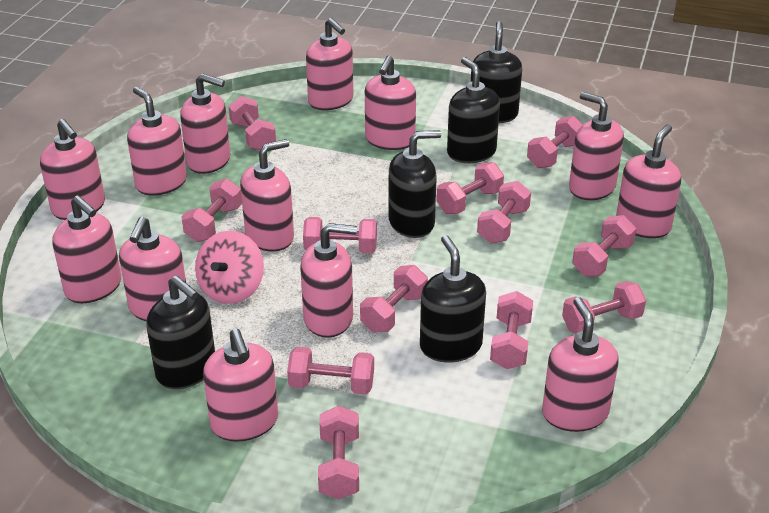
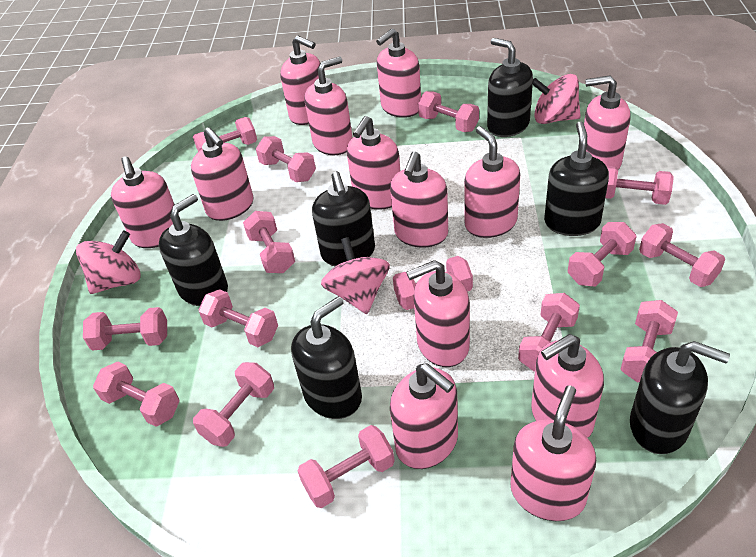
black soap dispenser: [146,276,215,389] [389,130,441,238] [420,235,486,363] [447,57,500,163] [471,21,522,124] = 5 -> [159,194,228,306] [291,296,362,419] [312,171,375,266] [487,38,533,137] [544,121,609,236] [630,341,730,454] = 6
pink dumbbell: [181,179,242,242] [228,96,276,150] [287,347,374,394] [303,217,377,253] [318,406,359,499] [360,265,428,332] [436,162,504,214] [477,181,531,243] [490,291,533,369] [527,116,582,168] [562,281,646,334] [572,215,636,276] = 12 -> [83,307,167,351] [93,361,179,427] [193,117,257,152] [193,362,274,447] [199,289,278,347] [243,211,295,273] [256,136,316,182] [298,425,395,508] [393,256,473,310] [418,91,479,132] [518,293,580,372] [568,222,637,287] [605,166,674,205] [620,300,678,382] [639,223,725,287] = 15
pink spinning top: [195,231,264,304] = 1 -> [76,230,141,294] [321,237,390,314] [533,74,581,124] = 3

